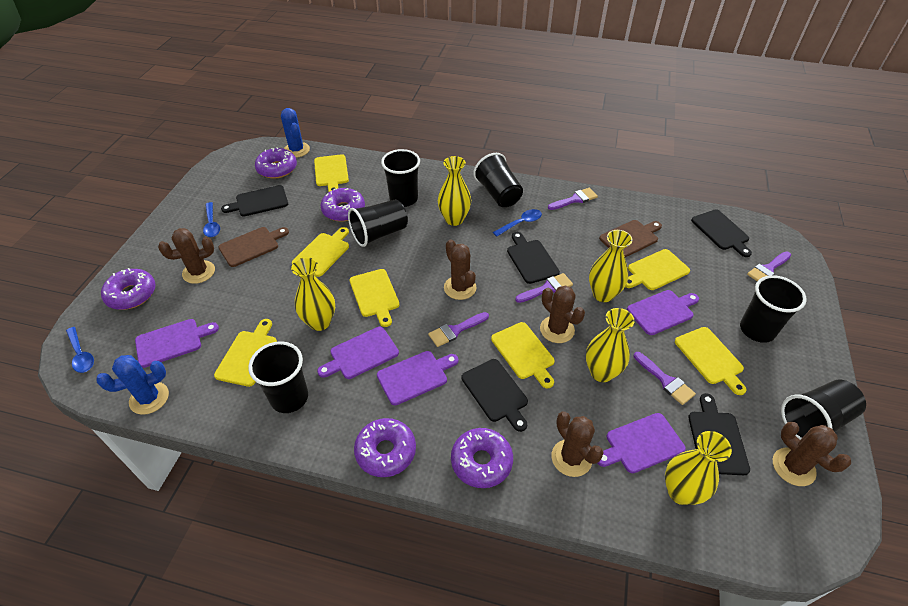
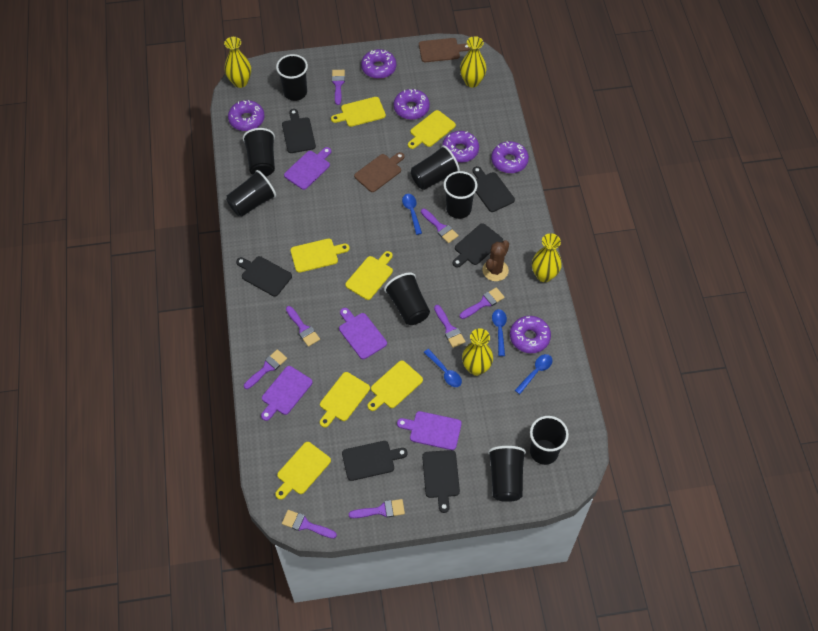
black cup: [248,341,308,413] [348,199,408,247] [381,149,420,207] [473,153,523,207] [740,275,807,343] [781,380,866,440] = 6 -> [226,170,276,217] [243,128,275,177] [276,54,308,101] [384,273,430,325] [411,145,460,190] [444,171,477,219] [488,446,526,502] [530,416,569,465] = 8
black cutting board: [221,185,288,217] [462,359,528,432] [507,232,560,284] [688,393,750,475] [691,210,752,257] = 5 -> [236,256,292,297] [282,109,316,153] [342,441,408,481] [422,450,460,513] [452,223,503,268] [472,166,515,212] = 6
blue cactus: [96,355,169,415] [281,108,310,158] = 2 -> none = 0
blue spoon: [66,327,94,373] [203,202,220,237] [493,209,542,237] = 3 -> [402,194,422,235] [424,349,462,387] [492,309,507,356] [515,354,552,394] = 4
brown cactus: [158,228,215,284] [444,239,476,300] [540,285,585,343] [551,412,604,477] [773,422,851,486] = 5 -> [482,240,509,281] = 1
purple brush: [428,312,489,347] [515,273,573,303] [548,188,598,210] [634,352,696,405] [747,251,791,281] = 5 -> [244,349,287,389] [282,510,337,539] [286,306,320,347] [332,70,345,105] [349,499,405,518] [421,209,459,243] [434,305,466,348] [460,287,505,319] = 8
purple cutting board: [135,319,219,368] [317,327,399,379] [377,351,459,405] [597,413,686,473] [627,290,699,335] = 5 -> [261,366,313,421] [284,147,331,190] [339,308,387,359] [397,411,462,450] = 4
purple donut: [101,268,156,310] [255,147,297,179] [321,188,365,222] [354,418,416,477] [451,428,513,488] = 5 -> [228,100,265,131] [361,49,396,79] [394,89,430,120] [442,131,479,163] [491,141,529,173] [510,316,551,353] = 6
yellow vase: [291,257,335,331] [438,156,471,226] [586,308,635,382] [589,230,633,302] [665,431,732,505] = 5 -> [224,37,251,88] [460,36,487,87] [462,328,493,376] [532,233,562,282] = 4

